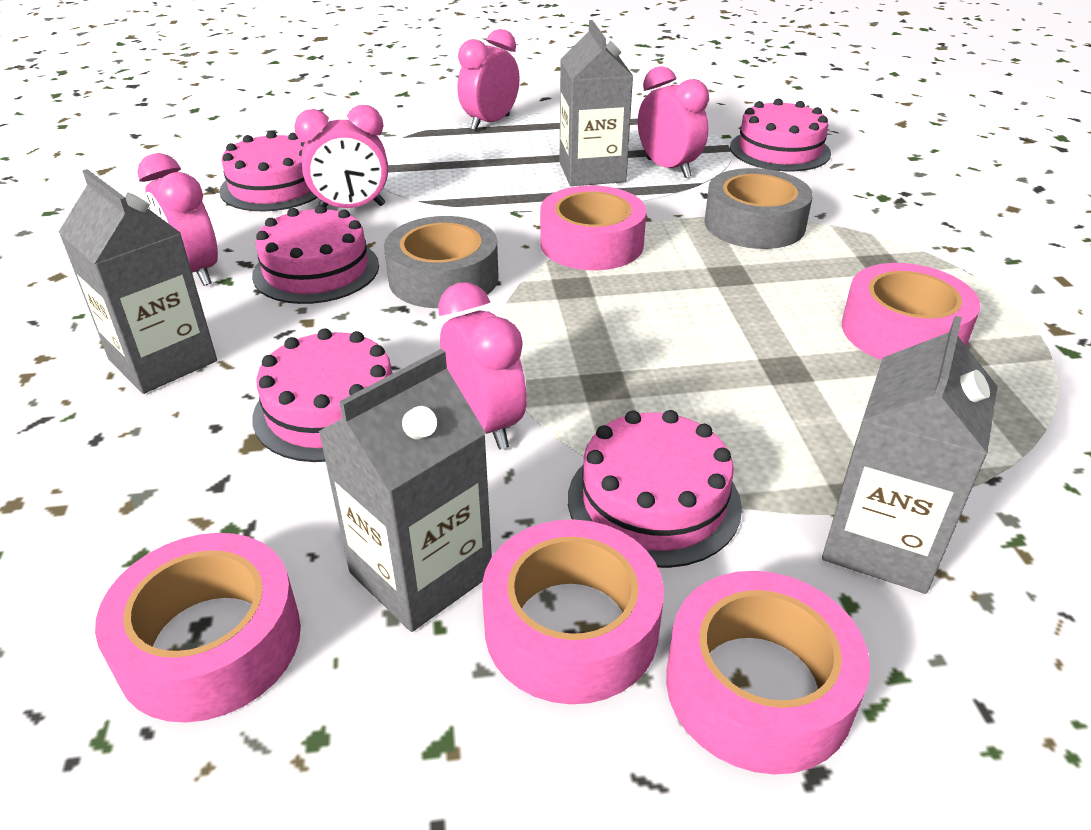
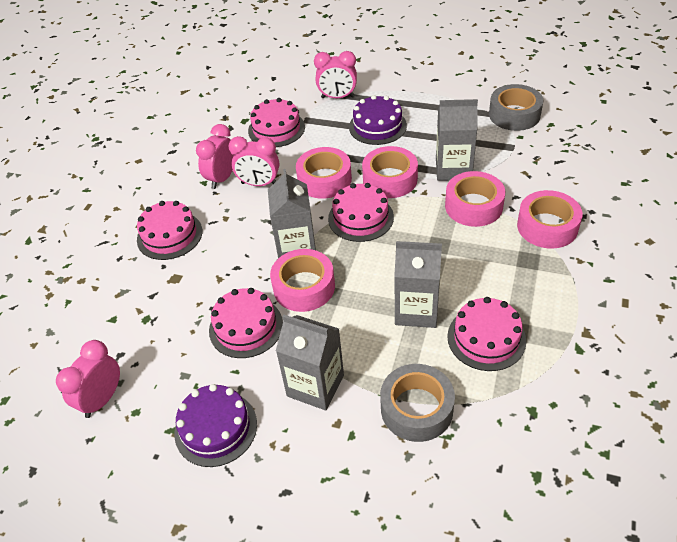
pink clock: [138,153,218,286] [294,105,388,208] [438,282,527,450] [457,29,519,131] [638,66,709,178] = 5 -> [56,340,120,418] [196,124,234,189] [229,136,279,186] [314,51,357,98] = 4
purple cake: none = 0 -> [174,384,257,467] [349,95,407,145] = 2

